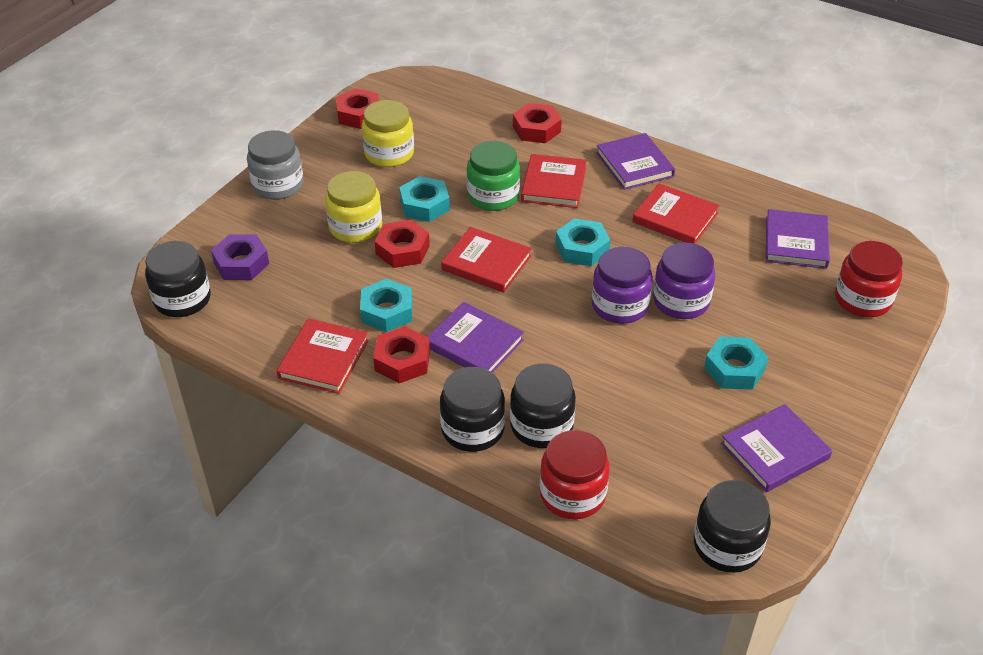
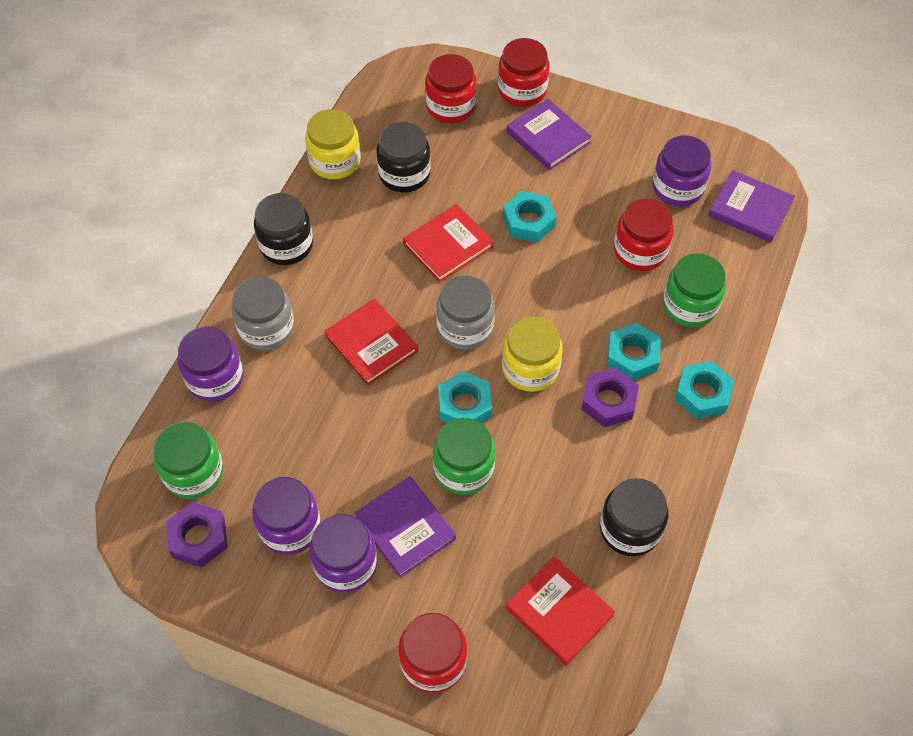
black jar: [145,241,211,317] [440,367,505,452] [510,363,576,448] [694,480,771,573] = 4 -> [254,193,313,265] [376,122,431,192] [600,478,668,556] = 3
green jar: [467,141,520,211] = 1 -> [154,422,223,499] [433,418,495,495] [663,254,726,327] = 3
grey jar: [247,130,303,200] = 1 -> [232,276,294,350] [436,276,495,350] = 2
purple book: [427,302,524,373] [596,133,675,190] [721,404,832,492] [766,209,830,269] = 4 -> [354,476,456,578] [506,99,592,170] [708,170,795,243] = 3
purple jar: [592,247,653,324] [653,242,715,319] = 2 -> [178,326,243,402] [252,477,321,555] [309,514,377,592] [652,135,711,206] = 4
purple nut: [211,234,269,280] = 1 -> [166,502,228,568] [581,368,639,427] = 2
red book: [277,318,369,394] [441,227,532,293] [521,154,587,208] [632,183,720,244] = 4 -> [324,299,418,385] [403,204,494,282] [506,556,615,665] = 3
red jar: [540,430,610,519] [835,241,903,317] = 2 -> [398,613,467,693] [425,54,477,123] [498,38,550,107] [614,199,674,271] = 4
red nut: [336,88,379,129] [373,326,430,383] [375,220,430,268] [513,103,562,143] = 4 -> none = 0

